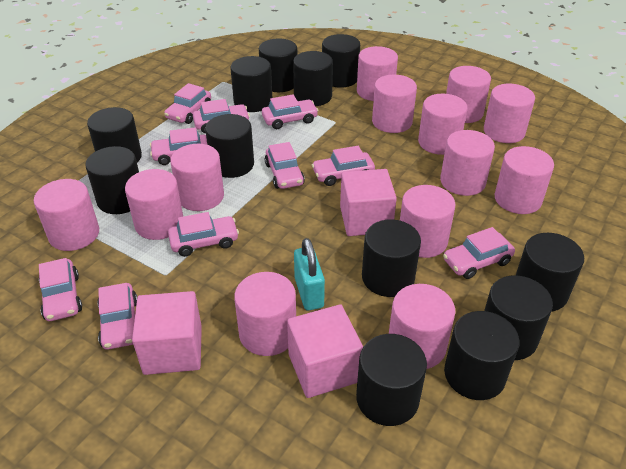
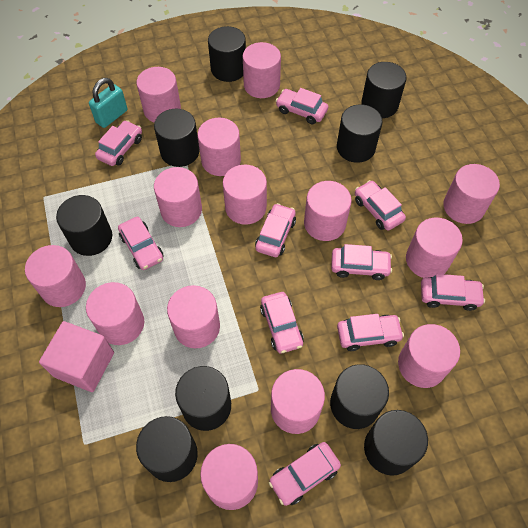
black cylinder: [85,146,139,214] [87,107,142,162] [205,114,254,178] [230,56,272,112] [259,39,297,92] [293,51,333,106] [322,34,360,88] [356,334,427,426] [362,219,421,297] [444,311,520,400] [484,275,553,360] [516,233,584,311] = 12 -> [56,195,112,256] [136,416,198,482] [154,109,200,167] [175,366,231,431] [208,26,246,82] [330,364,389,429] [337,104,383,163] [361,62,407,118] [364,410,428,476] = 9
pink cube: [132,291,202,375] [287,304,363,398] [340,169,397,236] = 3 -> [39,321,114,392] = 1
pink cylinder: [34,179,99,251] [125,169,183,240] [170,144,224,211] [234,272,296,356] [357,46,398,101] [372,74,417,133] [389,284,455,369] [400,185,455,258] [418,94,468,155] [440,130,495,196] [446,66,491,123] [484,84,535,143] [495,146,554,214] = 13 -> [25,245,86,307] [86,282,144,345] [136,67,181,122] [154,167,202,227] [167,285,220,348] [197,118,241,176] [200,444,258,510] [223,164,267,225] [243,42,281,98] [271,369,325,434] [304,181,352,241] [398,324,460,388] [406,218,463,278] [443,164,500,224] = 14

